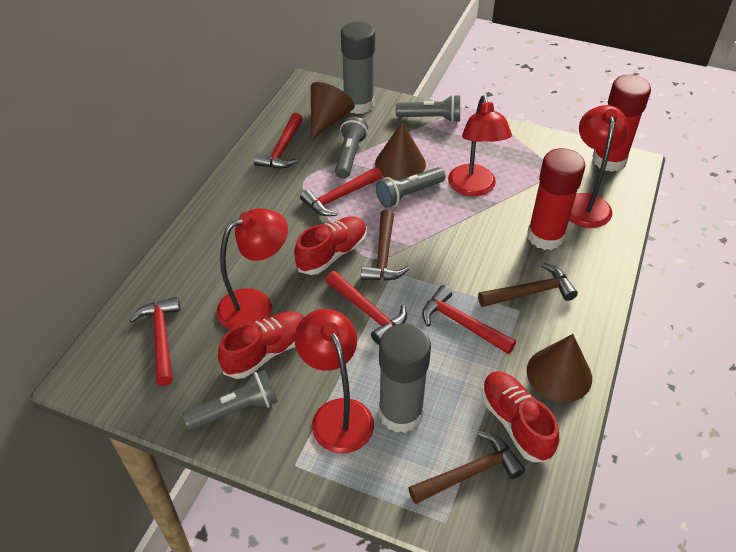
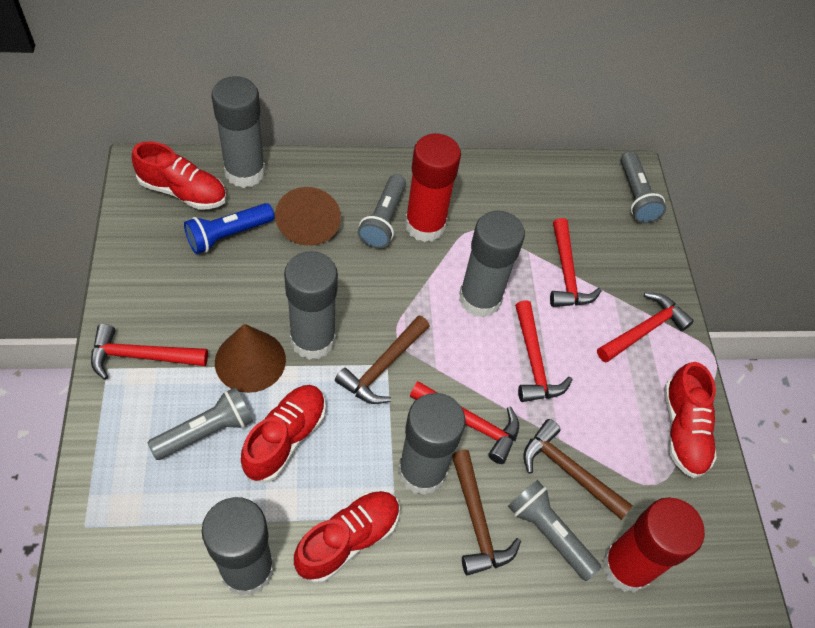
blue flashlight: none = 0 -> [184,203,274,254] = 1
brown cone: [311,82,355,140] [375,121,426,181] [527,334,592,402] = 3 -> [215,324,286,393] [275,187,341,246] = 2
grey glue stick: [341,21,375,114] [379,323,431,433] = 2 -> [202,497,274,596] [211,76,265,188] [284,251,338,360] [398,393,466,495] [459,211,525,318] = 5
red lamp: [217,208,288,330] [295,309,374,453] [448,95,512,196] [569,105,629,228] = 4 -> none = 0
red shoe: [218,311,304,379] [294,216,367,275] [481,371,559,462] = 3 -> [132,141,227,209] [241,385,326,483] [294,491,400,583] [664,362,717,478] = 4

